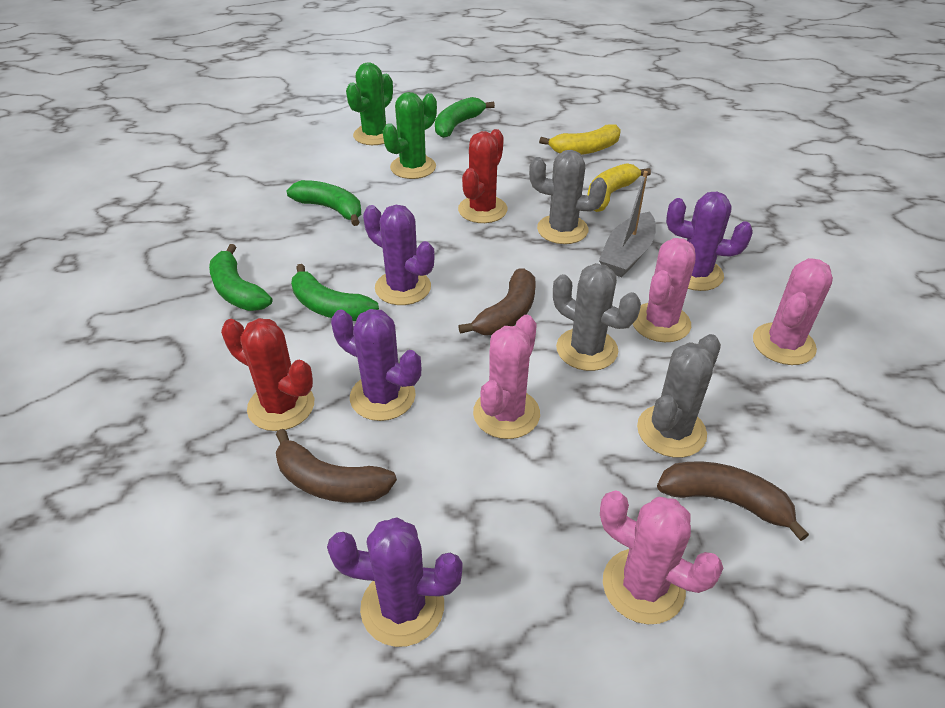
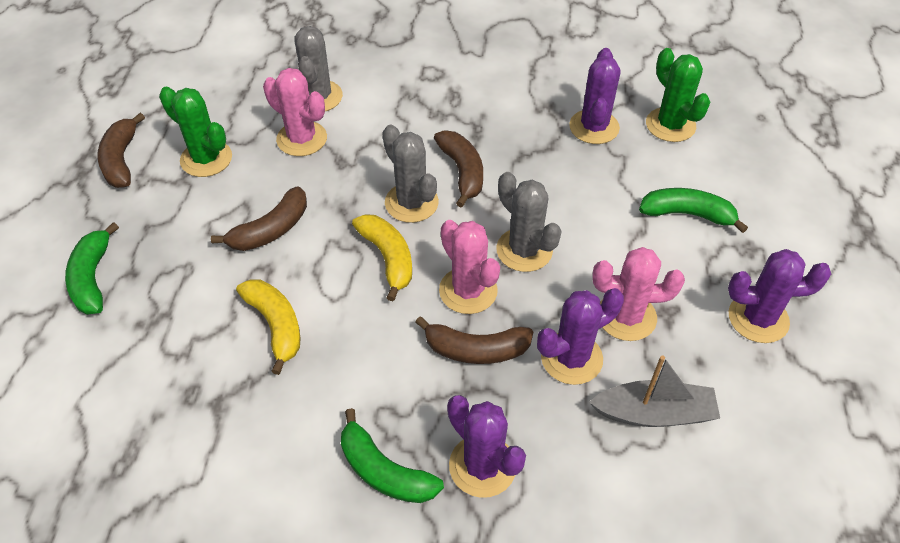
brown banana: [276,429,397,503] [458,268,536,335] [657,462,809,541] = 3 -> [97,113,145,188] [211,186,307,251] [415,316,533,364] [434,131,483,208] = 4
green banana: [209,244,272,311] [286,180,361,226] [291,264,379,321] [435,97,495,138] = 4 -> [65,222,119,315] [341,408,444,503] [639,188,748,233] = 3
pink cactus: [473,315,540,439] [600,491,724,624] [633,238,696,342] [753,258,833,365] = 4 -> [263,68,327,156] [439,220,500,314] [592,247,685,341] = 3
red cactus: [221,318,314,431] [458,129,507,223] = 2 -> none = 0

